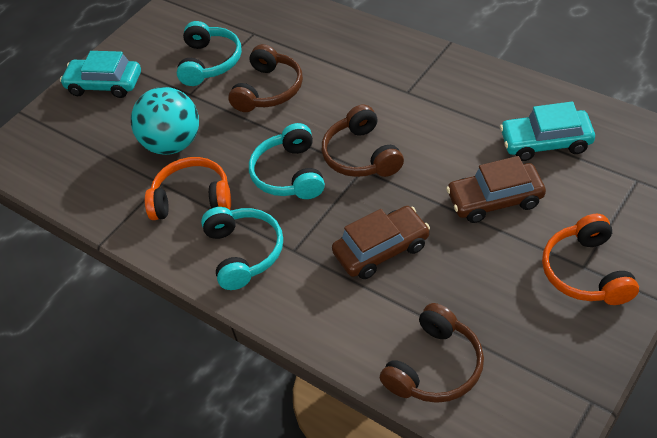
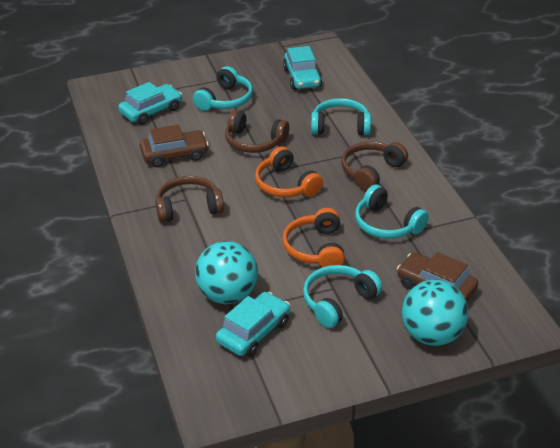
turquoise ball: [131,87,199,155] = 1 -> [195,241,258,304] [402,280,468,346] = 2
turquoise car: [60,51,141,98] [500,101,595,161] = 2 -> [118,82,182,125] [216,292,290,357] [283,46,322,90] = 3
turquoise headphones: [177,21,242,86] [201,207,283,290] [249,123,325,199] = 3 -> [193,66,253,111] [303,265,382,328] [311,98,371,135] [355,185,429,239] = 4

